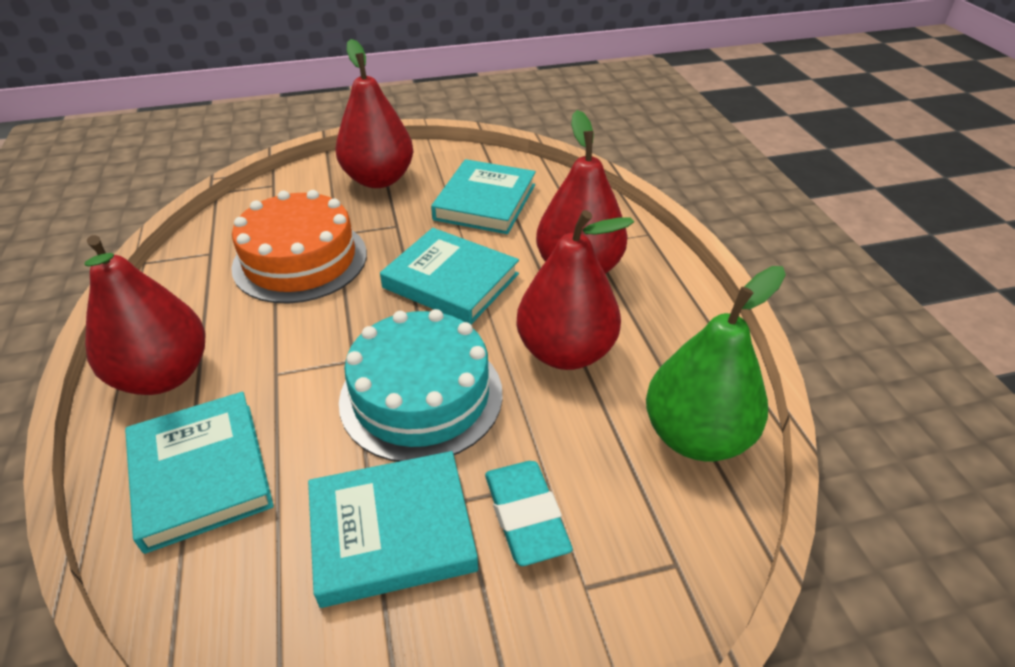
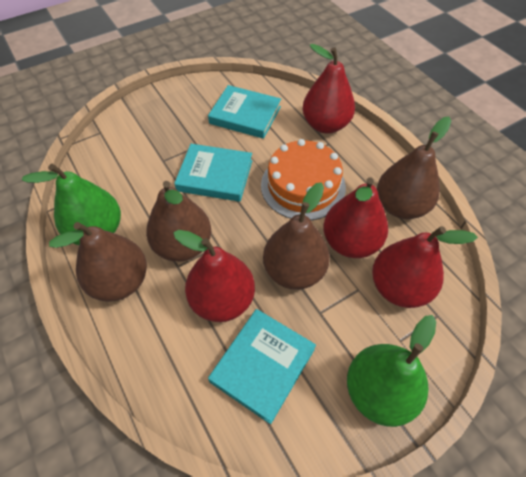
brown pear: none = 0 -> [49,222,147,302] [146,181,211,262] [263,182,330,290] [377,117,451,219] = 4
green pear: [646,266,786,461] = 1 -> [22,164,121,245] [347,315,436,427] = 2
turquoise book: [125,392,274,554] [308,451,478,608] [380,228,519,324] [431,159,536,234] = 4 -> [174,144,252,202] [208,85,281,139] [208,309,316,424] = 3
turquoise cake: [339,309,503,462] = 1 -> none = 0
turquoise eraser: [485,461,573,566] = 1 -> none = 0

